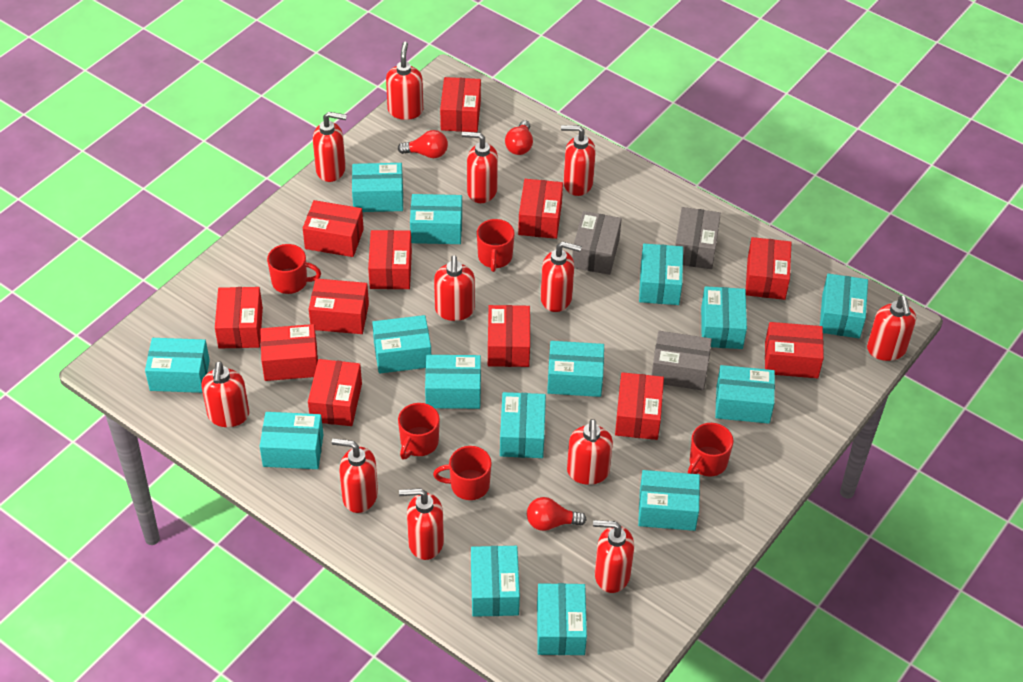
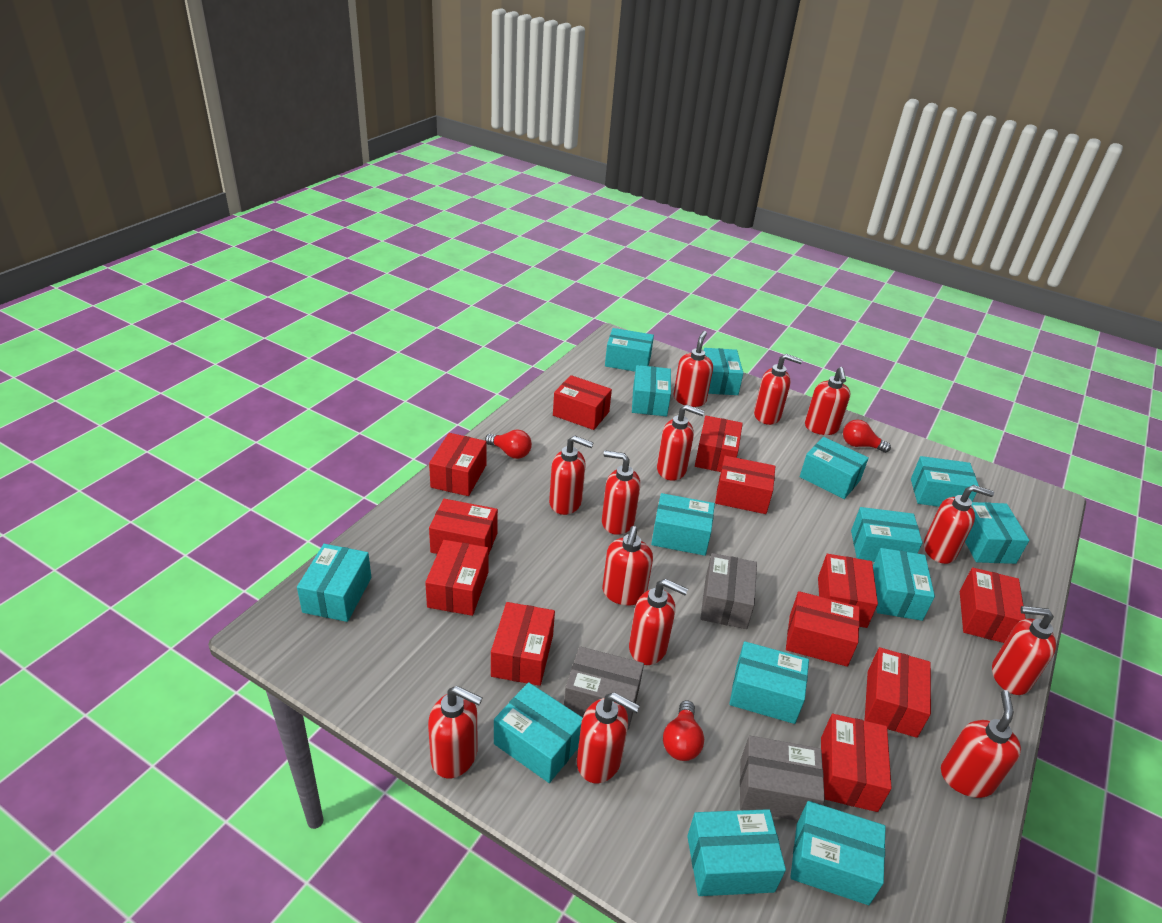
red mug: [267,244,321,294] [398,403,440,459] [433,446,492,500] [477,219,515,272] [688,423,734,477] = 5 -> none = 0
red soap dispenser: [202,361,249,427] [313,112,347,182] [332,438,378,513] [386,42,423,120] [399,488,444,560] [434,255,475,321] [462,132,498,203] [541,242,582,312] [561,125,596,196] [567,419,613,485] [593,520,634,593] [867,296,916,361] = 12 -> [428,686,483,779] [549,435,594,515] [577,692,640,784] [602,450,640,535] [602,526,653,605] [629,579,688,665] [657,405,705,481] [673,331,713,407] [754,354,803,425] [805,367,850,435] [924,485,994,564] [941,690,1021,798] [992,606,1056,695] = 13
turquoise box: [145,338,210,393] [259,412,323,469] [352,163,403,212] [372,315,431,374] [410,194,462,244] [425,355,481,409] [471,546,520,617] [500,392,546,458] [537,583,587,655] [547,341,604,397] [638,470,700,531] [639,244,683,305] [701,286,747,349] [715,365,775,424] [820,274,868,338] = 15 -> [297,544,371,622] [494,682,583,783] [605,328,654,371] [632,365,671,416] [651,493,715,556] [687,809,786,896] [704,348,743,395] [729,641,809,724] [790,801,886,905] [800,437,869,499] [851,507,922,562] [873,548,935,621] [911,456,979,507] [965,502,1029,564] = 14

